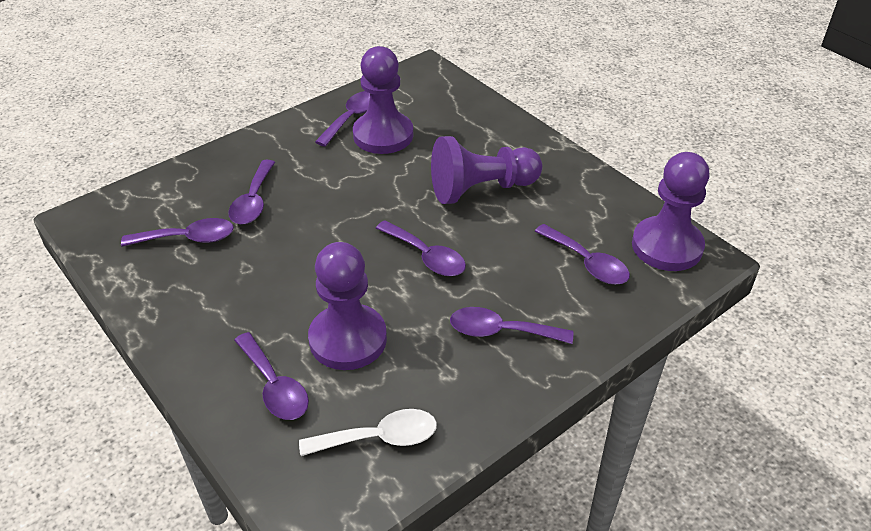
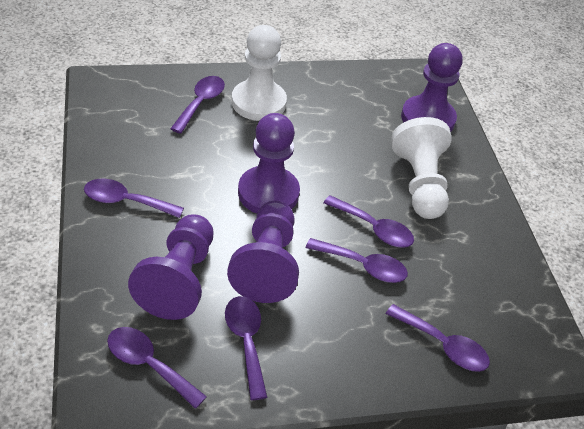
white pawn: none = 0 -> [232,25,287,121] [391,117,452,219] = 2
white spoon: [299,409,437,456] = 1 -> none = 0

